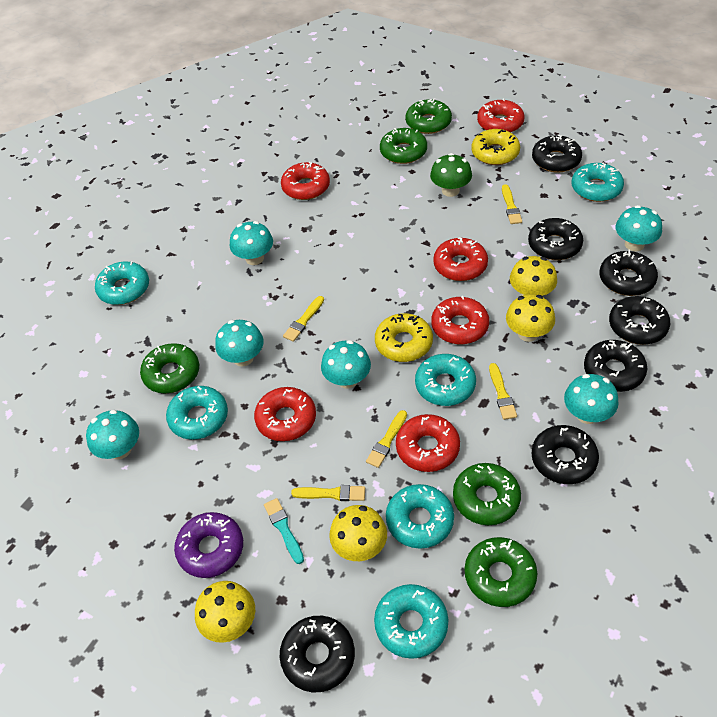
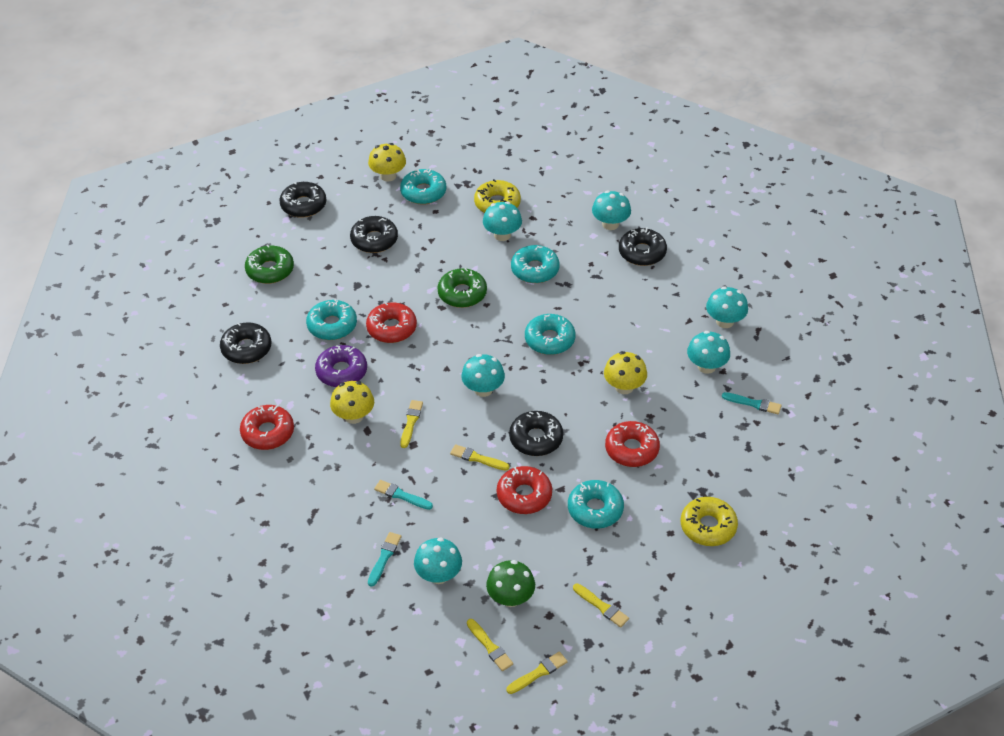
black donut: [280,616,355,692] [528,218,583,260] [531,425,599,484] [532,135,582,173] [584,340,647,392] [600,250,658,296] [609,296,670,345] = 7 -> [220,322,271,364] [279,182,326,218] [350,216,398,253] [509,411,563,456] [619,227,667,266] = 5
green donut: [140,343,199,393] [380,128,427,164] [405,98,452,134] [453,463,521,525] [465,537,537,607] = 5 -> [245,245,294,284] [437,268,487,308] = 2
red donut: [254,387,316,441] [281,162,330,200] [396,414,460,472] [431,296,489,344] [433,237,488,281] [477,99,524,132] = 6 -> [240,405,294,450] [366,302,417,343] [497,466,552,514] [605,421,660,467] = 4
turquoise brush: [264,498,304,564] = 1 -> [368,532,401,587] [374,480,433,510] [722,392,782,414] = 3
turquoise donut: [95,262,149,305] [166,386,228,440] [374,584,448,659] [386,484,454,549] [415,354,476,406] [572,163,624,202] = 6 -> [306,300,357,340] [400,169,446,205] [511,245,559,283] [525,314,575,355] [568,480,624,529] = 5
yellow mushroom: [195,581,255,643] [329,505,387,561] [506,294,555,342] [510,256,557,296] = 4 -> [330,381,374,424] [368,143,406,182] [604,351,647,394] = 3

